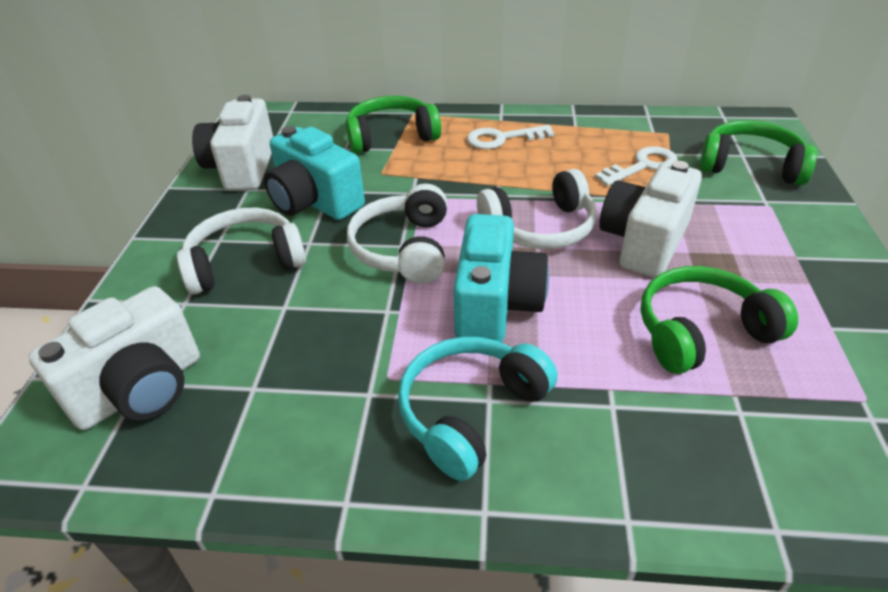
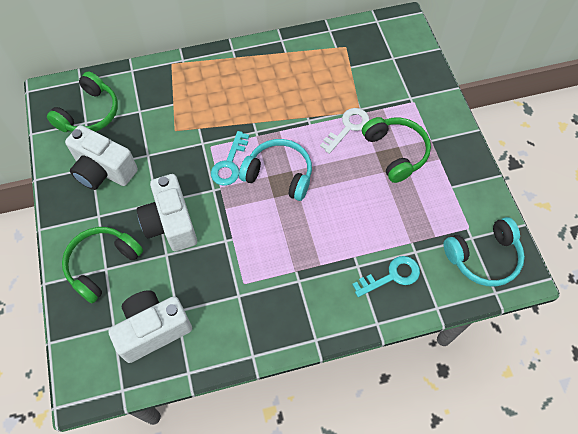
turquoise camera: [264,126,365,220] [453,214,549,343] = 2 -> none = 0
turquoise headphones: [398,337,558,481] = 1 -> [239,139,312,201] [444,217,525,287] = 2
turquoise key: none = 0 -> [211,131,249,186] [352,256,420,297] = 2
white headphones: [177,208,306,295] [347,183,447,284] [477,169,597,249] = 3 -> none = 0
white key: [467,125,554,149] [595,147,678,186] = 2 -> [320,108,369,154] = 1

